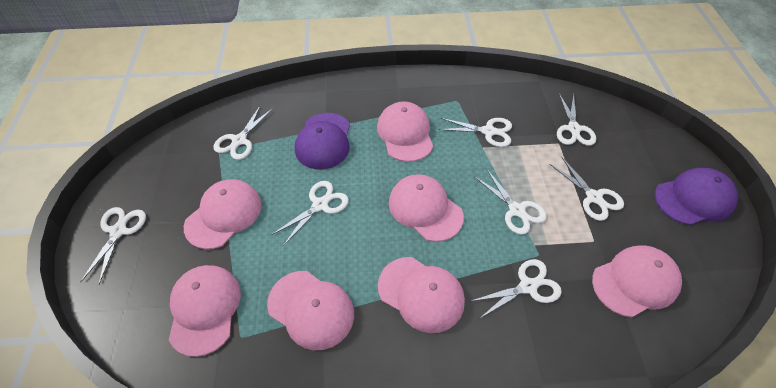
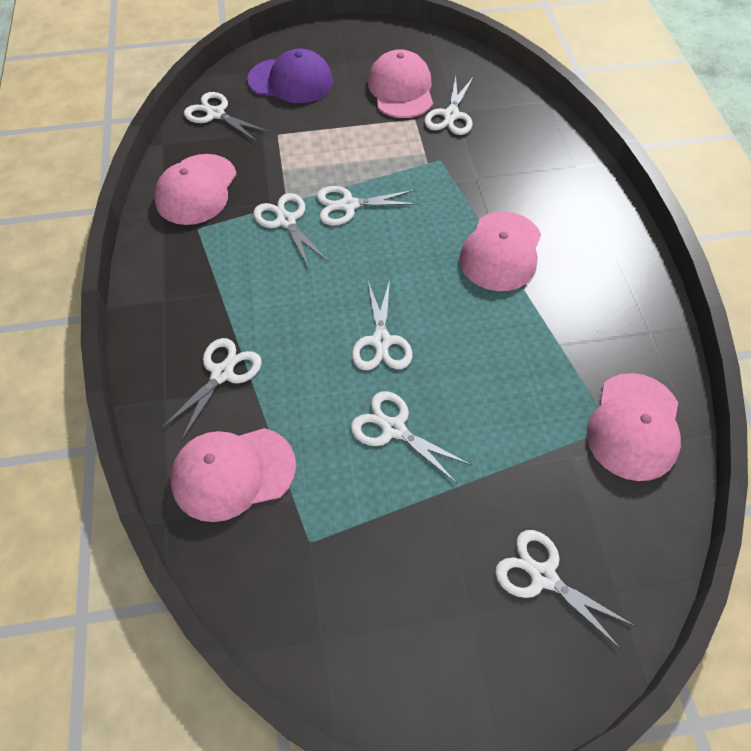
pink cap: [169,265,241,357] [184,179,262,249] [267,271,354,350] [377,101,433,162] [378,257,465,333] [389,174,464,242] [592,245,682,317] = 7 -> [154,154,237,225] [170,428,296,522] [368,49,433,118] [459,212,541,291] [587,373,681,481] = 5
purple cap: [295,113,350,169] [655,168,738,225] = 2 -> [247,49,333,103] = 1

